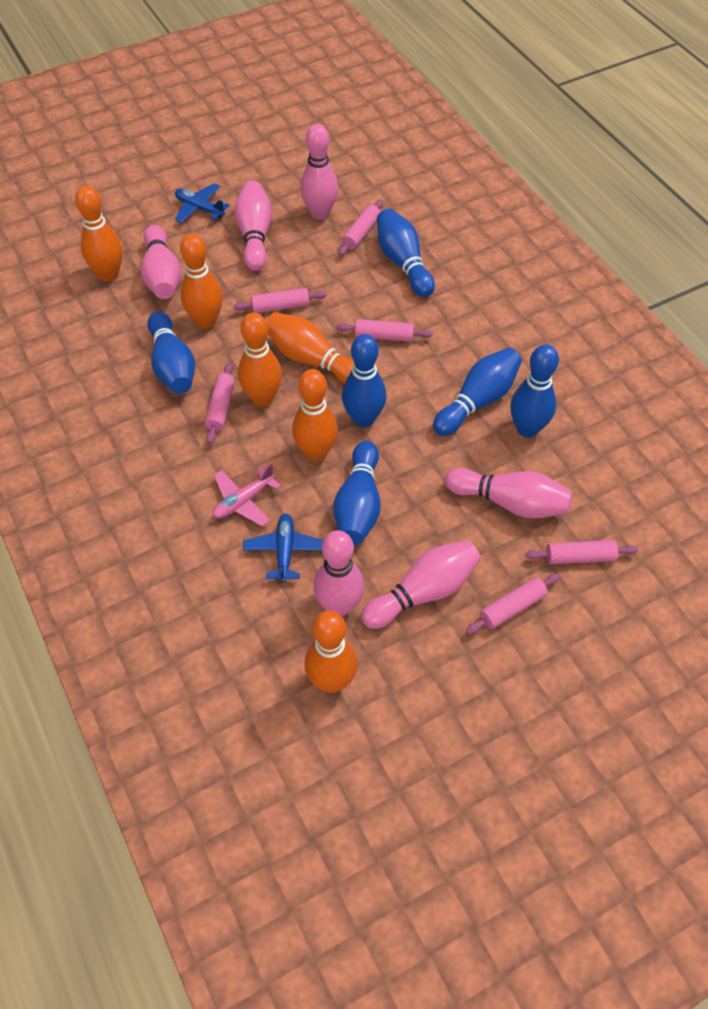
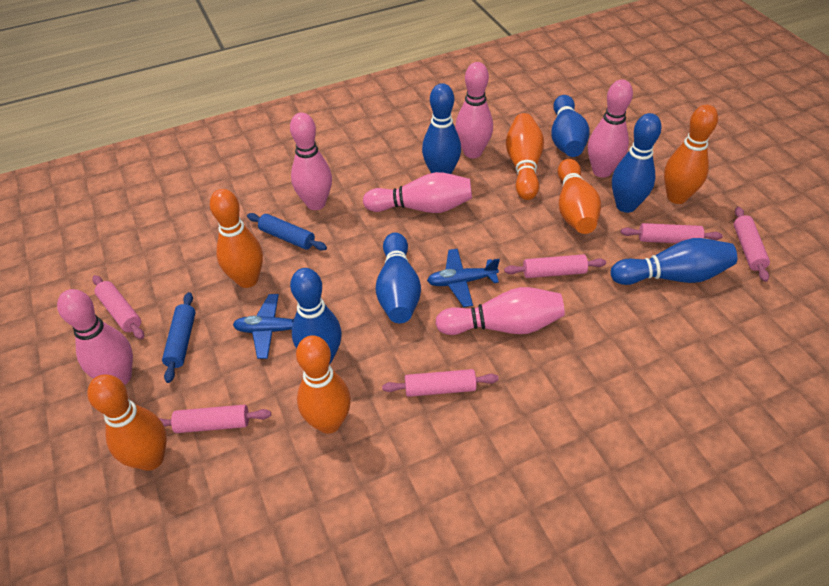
blue rolling pin: none = 0 -> [162,292,196,383] [247,213,327,251] = 2
pink plane: [213,464,281,527] = 1 -> none = 0

